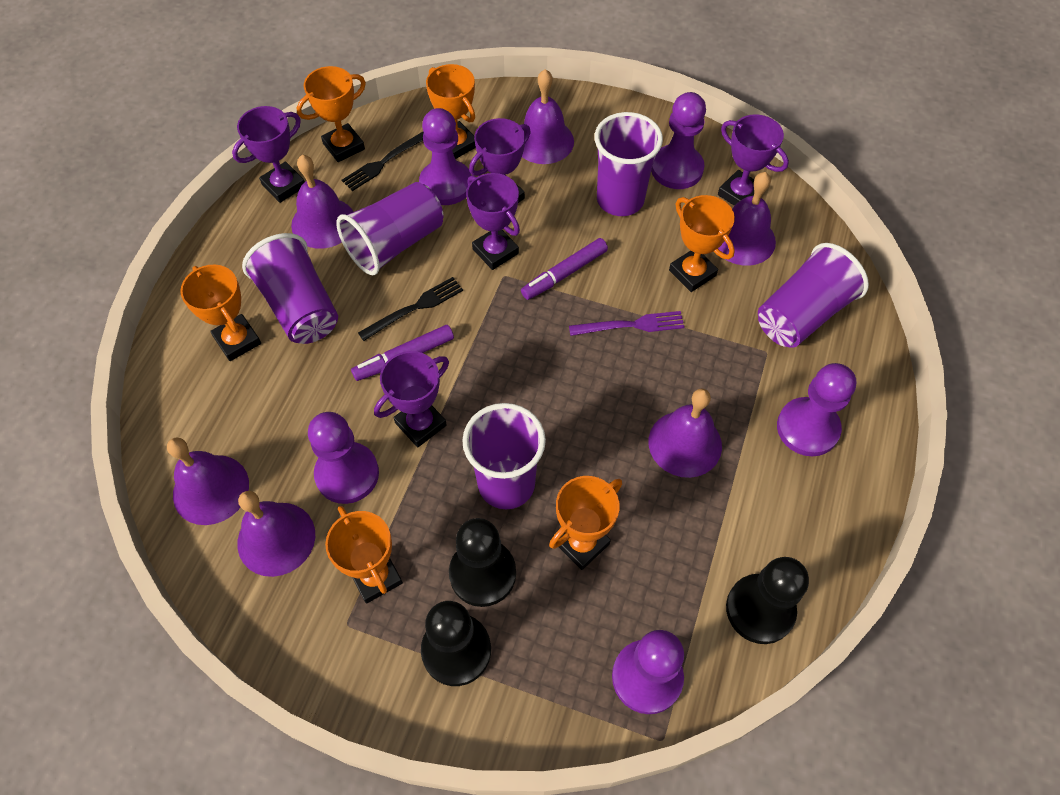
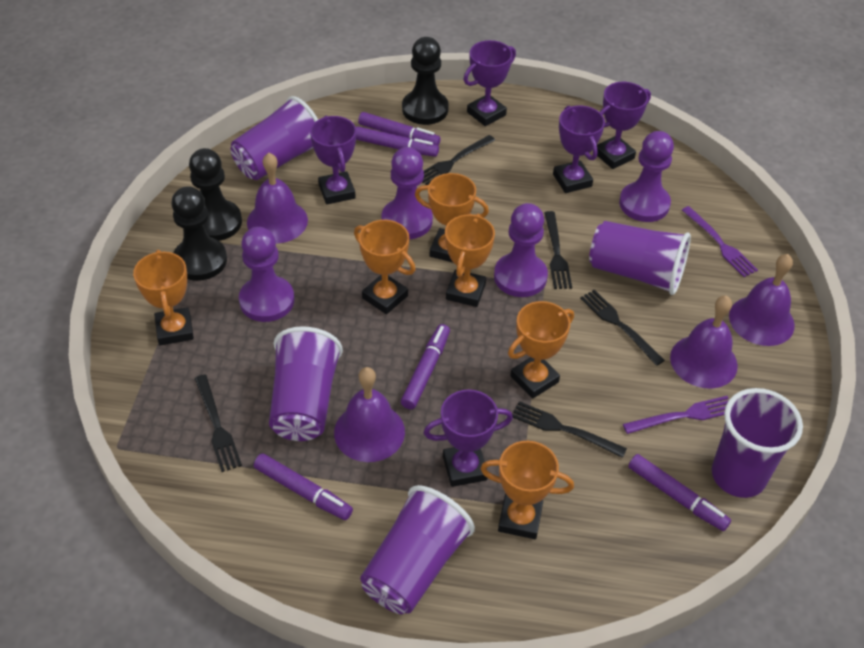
black fork: [342,132,424,191] [358,277,463,341] = 2 -> [195,374,242,472] [422,135,495,185] [512,401,627,458] [544,211,572,289] [580,290,665,366] = 5
purple bell: [167,437,249,525] [237,491,315,577] [291,155,353,249] [522,69,574,164] [649,388,722,478] [718,172,776,266] = 6 -> [247,153,308,243] [334,367,405,462] [670,296,738,389] [729,254,795,346] = 4
purple fork: [569,311,684,336] = 1 -> [623,396,729,434] [682,206,758,277] = 2
purple marker: [351,325,454,381] [521,238,608,300] = 2 -> [254,453,353,520] [356,126,439,157] [358,112,441,145] [401,324,450,409] [628,454,731,531] = 5
purple pawn: [308,412,379,504] [419,108,472,205] [612,630,684,714] [651,92,706,189] [777,363,856,456] = 5 -> [239,227,294,322] [382,147,433,239] [494,203,548,297] [619,131,674,222] = 4

